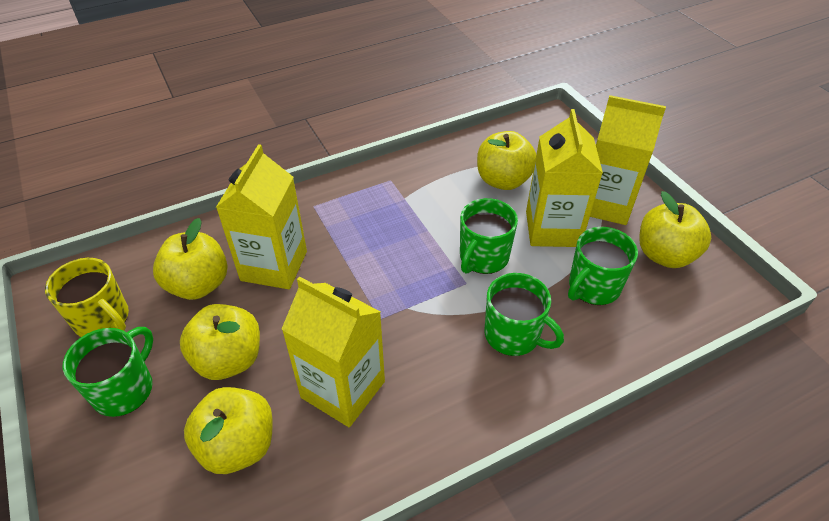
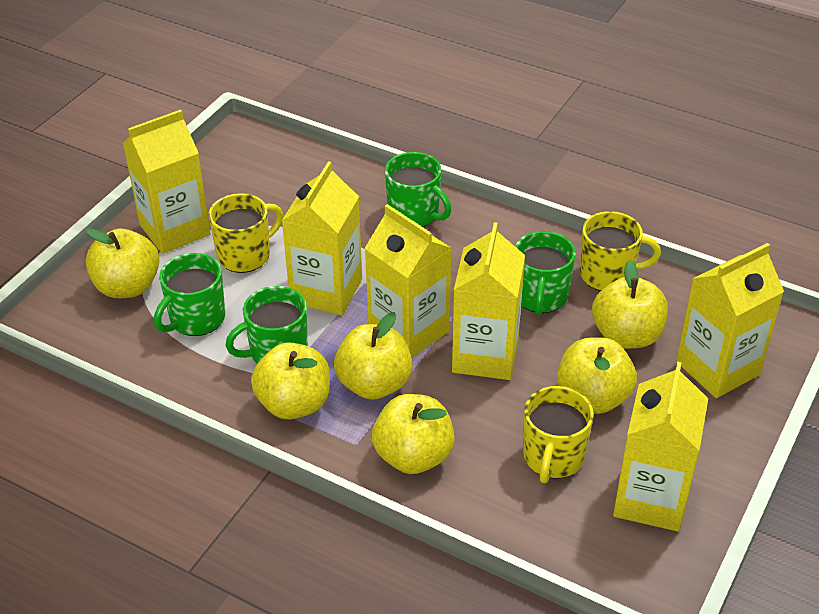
yellow apple: [153,218,227,300] [180,304,260,380] [184,387,273,474] [477,131,536,190] [639,191,711,268] = 5 -> [86,228,159,298] [251,342,330,420] [334,312,412,400] [372,394,455,474] [557,337,637,414] [592,260,668,349] = 6
yellow carton: [216,144,307,289] [281,277,385,427] [526,109,603,247] [590,95,666,225] = 4 -> [123,110,211,254] [282,161,362,315] [365,204,452,358] [452,222,525,380] [613,361,708,532] [676,243,784,398] = 6
yellow mug: [45,258,129,337] = 1 -> [209,193,283,273] [523,386,594,483] [580,211,661,291] = 3

